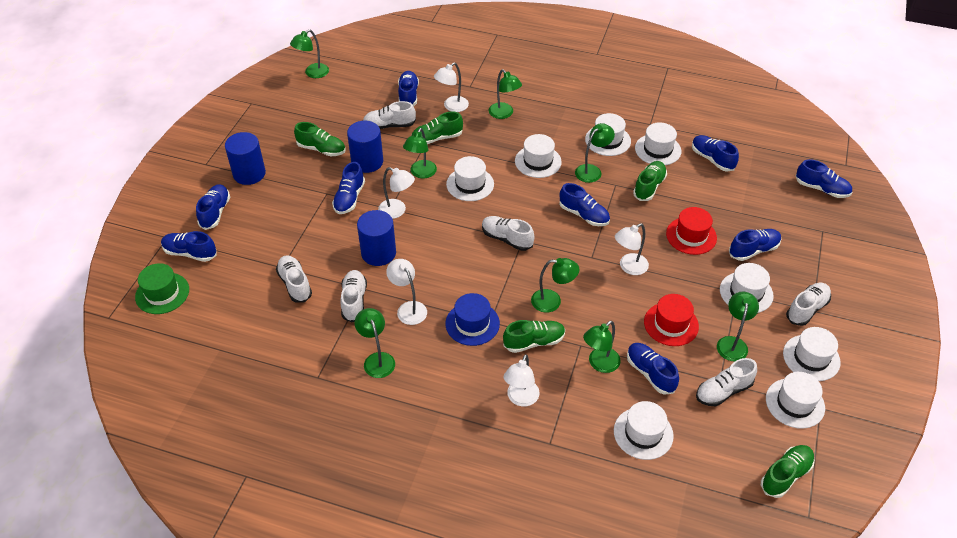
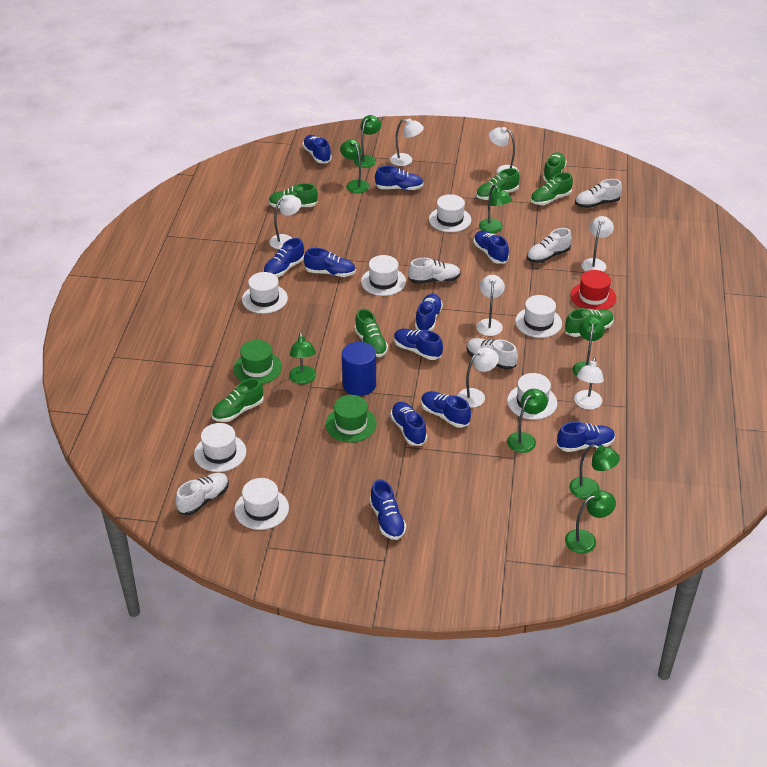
blue cylinder: [225,132,266,185] [347,121,383,173] [357,210,396,266] = 3 -> [342,342,376,396] = 1
blue hat: [445,293,500,346] = 1 -> none = 0
blue shoe: [161,231,217,262] [196,184,230,230] [332,162,365,214] [398,71,419,106] [559,183,610,226] [627,343,679,395] [692,135,739,172] [729,229,781,261] [796,159,852,198] = 9 -> [263,238,304,277] [303,135,332,163] [304,248,356,277] [370,479,406,540] [375,166,424,190] [390,402,427,446] [394,329,443,360] [415,294,443,331] [421,391,471,428] [474,230,509,264] [557,421,615,452] = 11
green hat: [135,263,189,314] = 1 -> [233,340,282,384] [326,395,377,443] = 2
green shoe: [294,122,346,156] [411,112,463,144] [503,320,565,353] [633,161,667,201] [761,445,815,498] = 5 -> [212,378,264,422] [269,183,318,208] [354,309,388,357] [476,168,520,200] [530,172,573,205] [543,152,567,182] [565,308,614,337] = 7
red hat: [644,294,699,346] [666,207,717,255] = 2 -> [570,270,616,310] = 1
white hat: [446,156,494,201] [515,134,562,178] [585,113,631,156] [614,401,674,460] [635,122,681,165] [720,263,774,313] [766,372,825,429] [783,327,841,381] = 8 -> [194,423,246,472] [234,478,289,530] [242,272,288,314] [361,255,406,296] [429,194,471,232] [507,373,557,420] [515,295,562,338] = 7
white lamp: [378,167,415,219] [386,259,427,325] [434,63,469,112] [504,354,540,407] [615,223,649,275] = 5 -> [269,195,301,249] [390,118,424,166] [457,347,499,408] [476,275,505,336] [489,127,519,174] [574,357,604,410] [581,216,614,272] = 7
white shoe: [276,255,312,302] [340,270,367,323] [363,101,416,129] [482,216,534,251] [696,358,757,406] [786,283,831,326] = 6 -> [175,473,229,515] [408,258,461,284] [466,338,518,370] [527,228,572,263] [575,179,622,208] = 5

